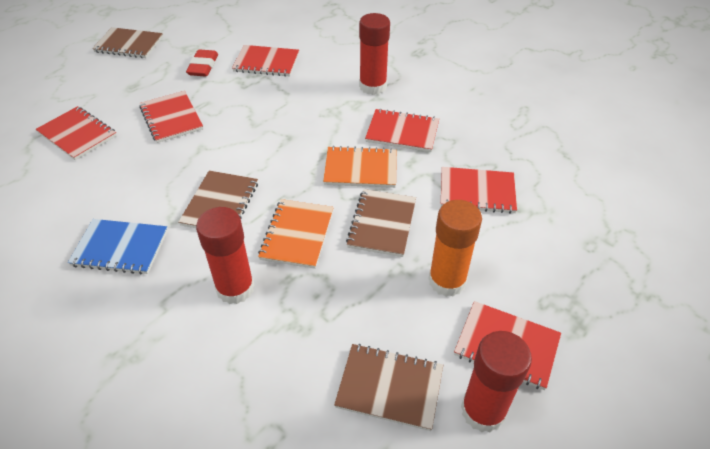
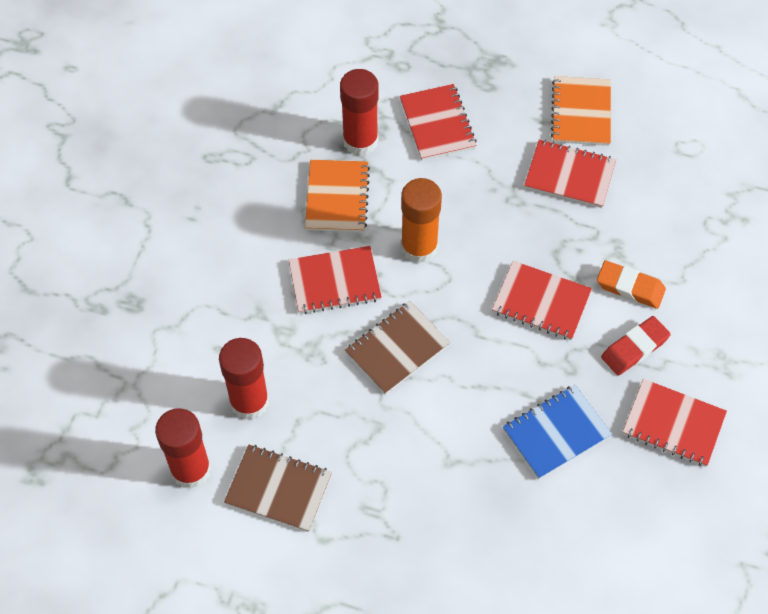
brown notebook: [92,27,163,58] [179,170,258,228] [334,344,443,431] [346,189,416,257] = 4 -> [224,444,332,532] [345,301,450,395] = 2
orange eraser: none = 0 -> [597,260,666,309] = 1
red notebook: [36,106,117,160] [139,91,203,143] [232,45,299,77] [365,109,439,152] [441,167,517,214] [454,301,561,390] = 6 -> [289,246,382,314] [400,84,477,160] [492,261,592,340] [524,139,616,208] [622,379,727,467] = 5

